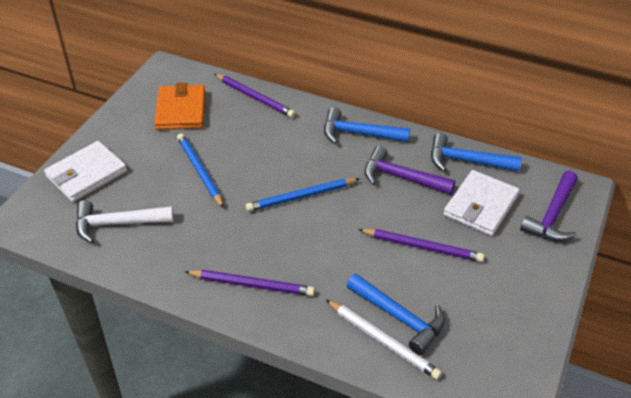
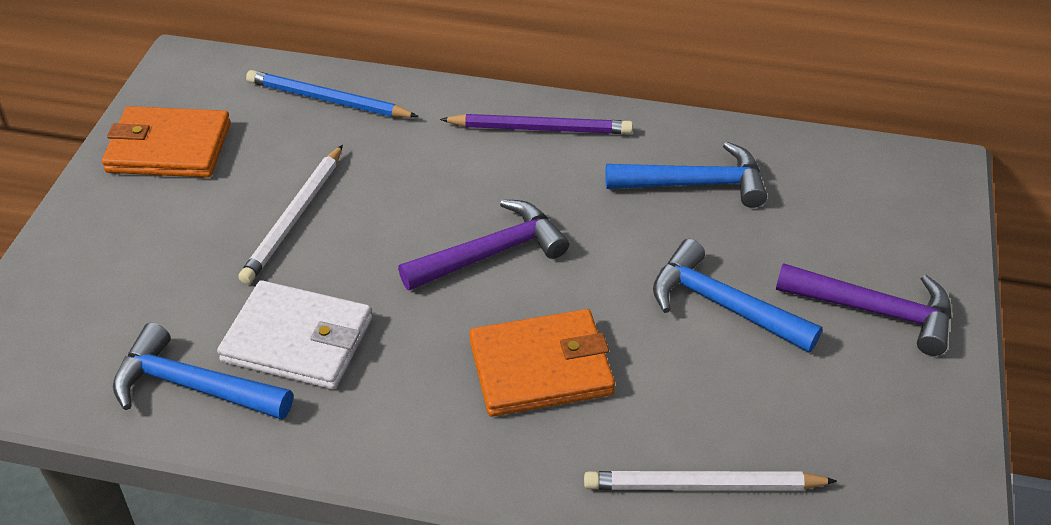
blue pencil: [177,133,224,208] [246,178,360,211] = 2 -> [246,70,418,118] = 1
orange wallet: [154,83,205,130] = 1 -> [102,106,231,178] [469,309,615,417] = 2
purple pencil: [185,270,315,296] [214,74,295,118] [358,229,484,262] = 3 -> [440,114,633,134] = 1
white hammer: [76,200,174,243] = 1 -> none = 0
white pencil: [326,300,442,380] = 1 -> [238,145,343,284] [584,471,837,490] = 2
white wallet: [44,141,127,202] [444,170,519,236] = 2 -> [217,280,372,389] = 1

